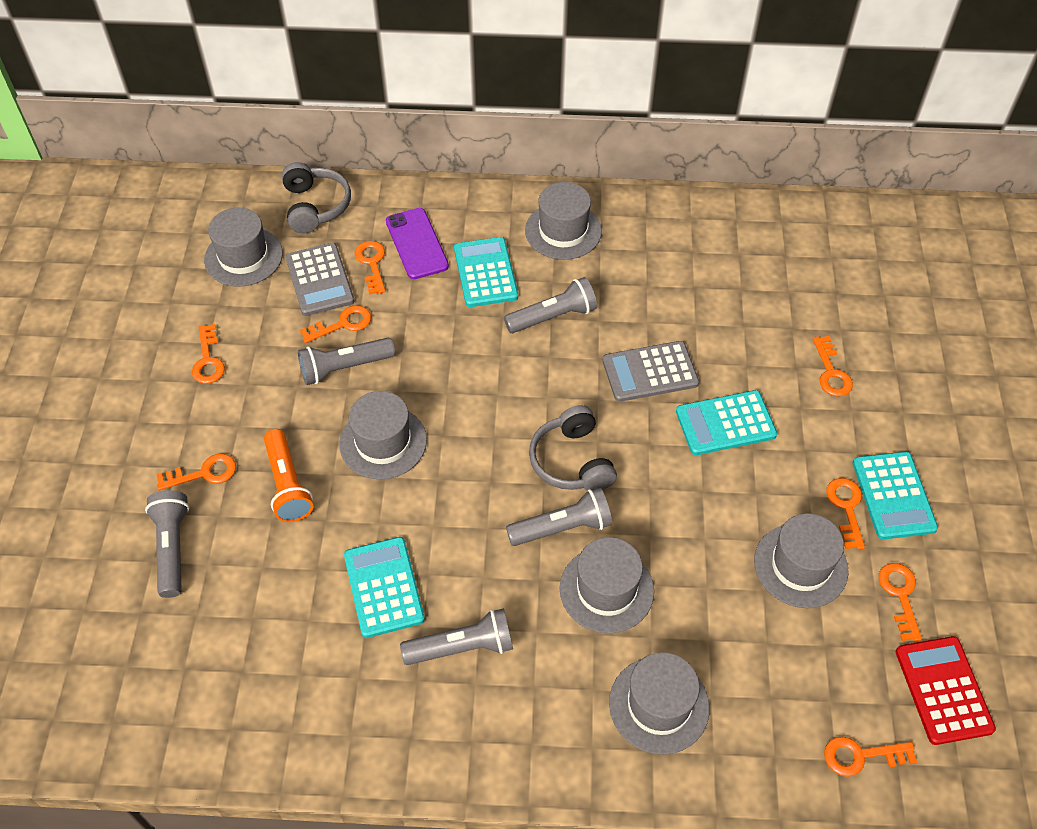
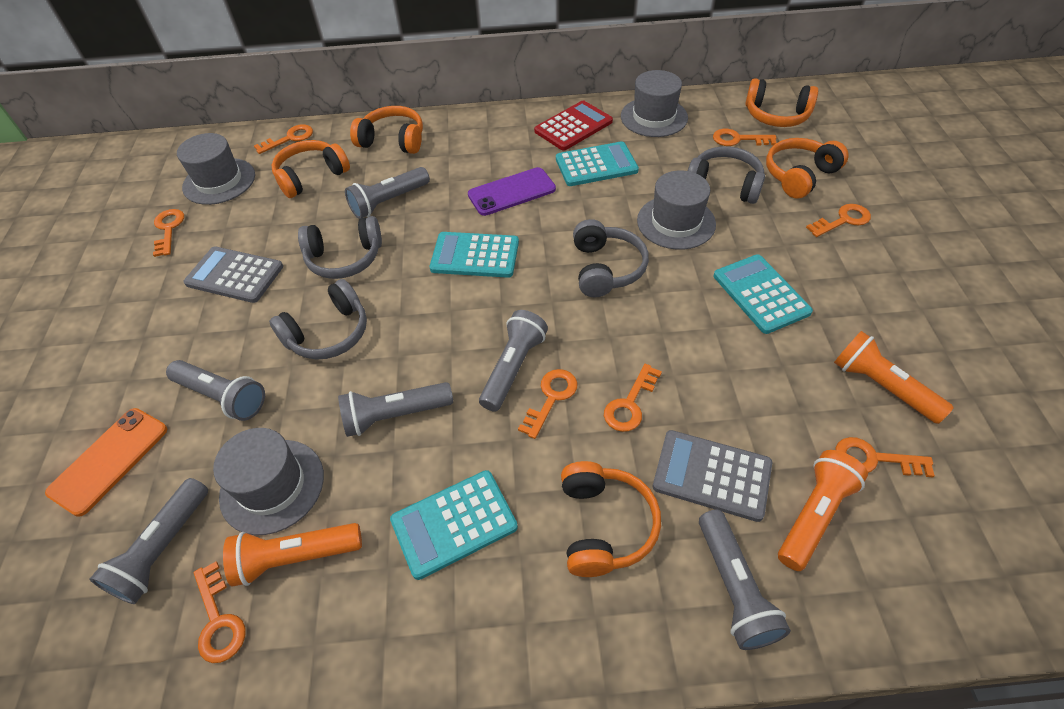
grey flashlight: [145,490,189,598] [298,338,395,385] [400,608,513,665] [504,277,597,333] [506,488,612,546] = 5 -> [89,478,208,604] [166,360,265,421] [338,382,453,437] [345,167,430,219] [479,310,548,412] [699,510,791,650] = 6
grey hat: [204,208,283,287] [339,391,427,479] [525,182,602,260] [560,537,654,633] [609,652,710,755] [754,513,849,608] = 6 -> [177,133,255,205] [213,428,324,535] [621,70,688,137] [637,170,716,250] = 4
grey headphones: [282,162,351,234] [529,405,617,491] = 2 -> [269,279,367,360] [298,216,382,279] [573,219,649,297] [688,146,765,204] = 4
orange flashlight: [264,429,313,522] = 1 -> [223,523,362,587] [778,450,868,571] [834,331,954,424] = 3
orange headphones: none = 0 -> [272,140,350,198] [350,106,423,154] [561,461,661,577] [745,78,818,127] [766,138,849,199] = 5
orange phone: none = 0 -> [45,408,167,517] = 1

